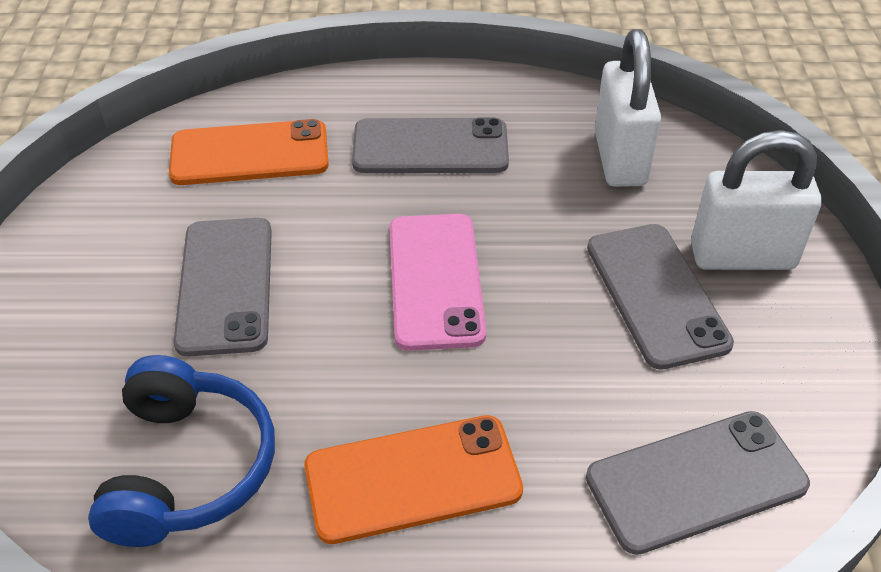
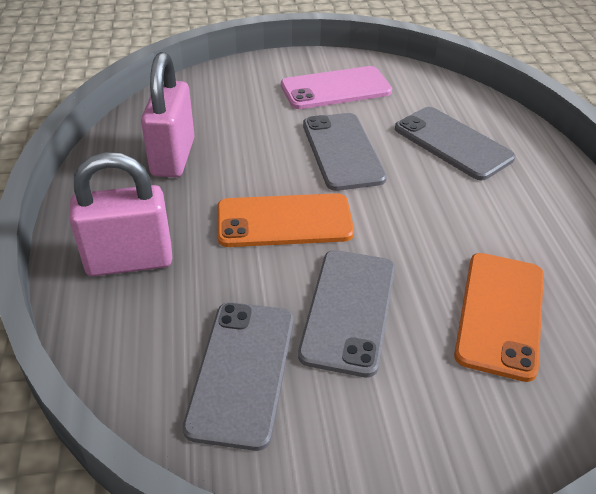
blue headphones: [88,355,275,547] = 1 -> none = 0
pink padlock: none = 0 -> [69,152,172,276] [141,52,195,177] = 2
white padlock: [594,29,661,187] [691,130,822,270] = 2 -> none = 0

